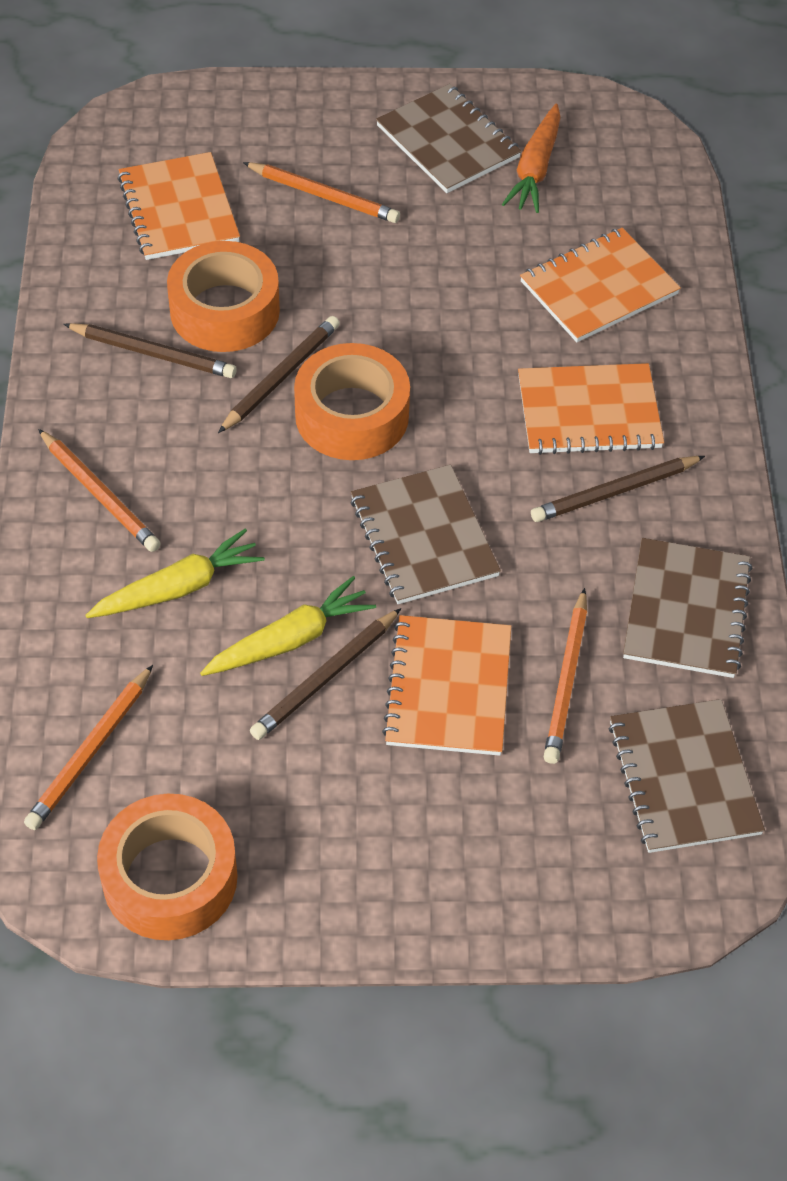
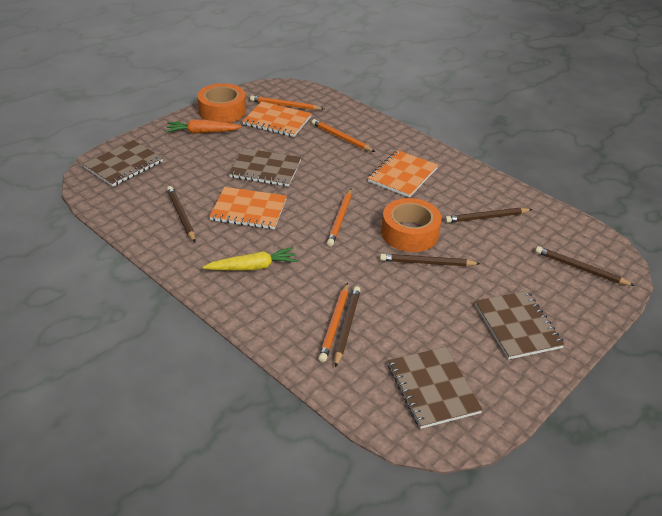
brown pencil: [63,323,237,378] [218,316,340,433] [250,608,401,740] [531,456,705,522] = 4 -> [167,186,196,242] [334,286,361,367] [380,254,481,266] [445,208,533,223] [535,246,635,286] = 5
orange notebook: [117,152,240,260] [382,615,511,756] [518,363,664,455] [520,228,681,342] = 4 -> [209,187,287,229] [242,101,312,137] [368,150,438,198] = 3
orange tape: [97,794,238,940] [167,241,280,352] [294,343,410,460] = 3 -> [197,83,246,123] [381,198,442,252] = 2
yellow carrot: [85,529,265,618] [200,576,376,676] = 2 -> [202,247,298,270] = 1

